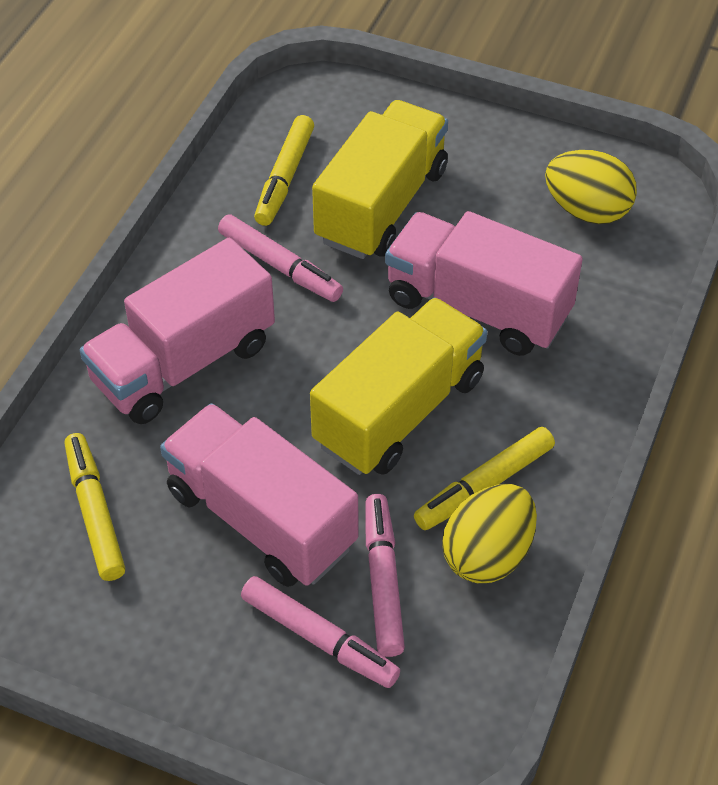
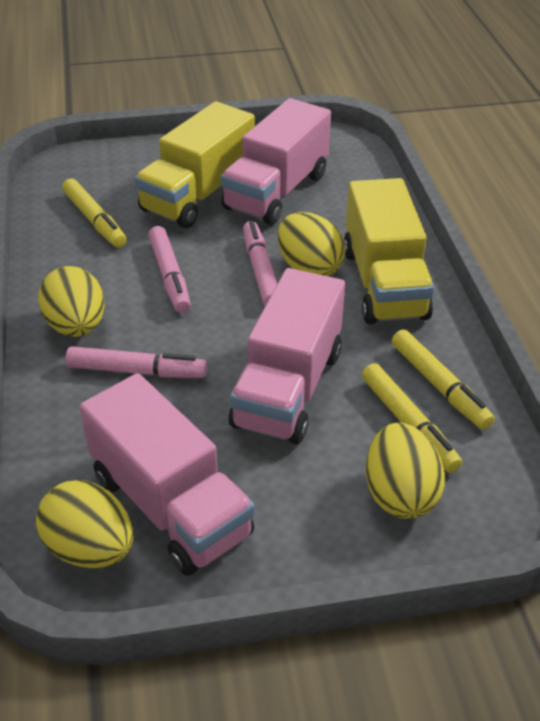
yellow egg: [442,484,537,583] [545,150,637,224] = 2 -> [36,480,133,568] [38,266,104,337] [277,212,345,276] [366,423,445,519] = 4

